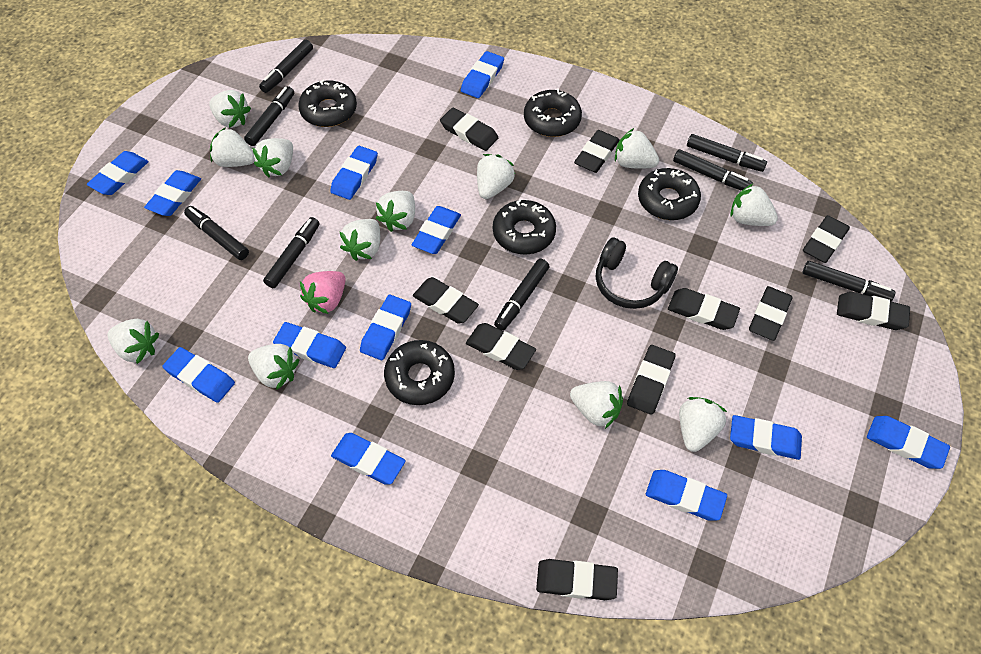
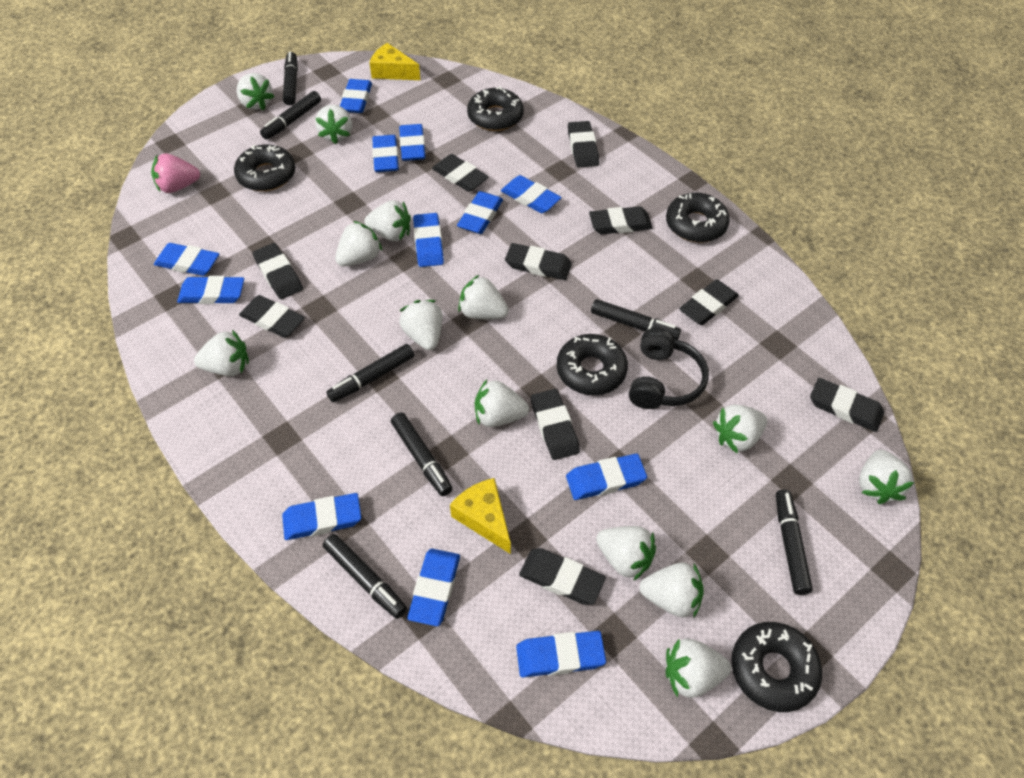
black marker: [184,206,249,260] [244,86,294,146] [259,40,313,93] [263,217,320,288] [494,259,550,331] [673,149,753,191] [687,134,767,172] [803,261,895,301] = 8 -> [260,91,321,140] [283,52,298,105] [323,534,407,619] [327,344,414,402] [391,413,453,496] [591,299,681,340] [776,489,813,595] = 7
white strawberry: [108,319,159,364] [209,90,251,128] [210,127,255,167] [248,344,299,390] [252,138,293,178] [340,219,380,261] [376,191,415,232] [477,154,515,199] [570,381,623,429] [615,128,659,169] [679,397,727,452] [731,184,778,226] = 12 -> [194,330,249,376] [237,73,274,110] [315,105,352,144] [335,221,382,266] [364,201,411,241] [399,300,443,350] [458,275,509,319] [475,380,529,427] [596,526,656,581] [639,562,704,618] [666,638,731,698] [713,405,767,454] [859,450,914,504] = 13
yellow cheese: none = 0 -> [369,43,420,80] [450,478,511,554] = 2

